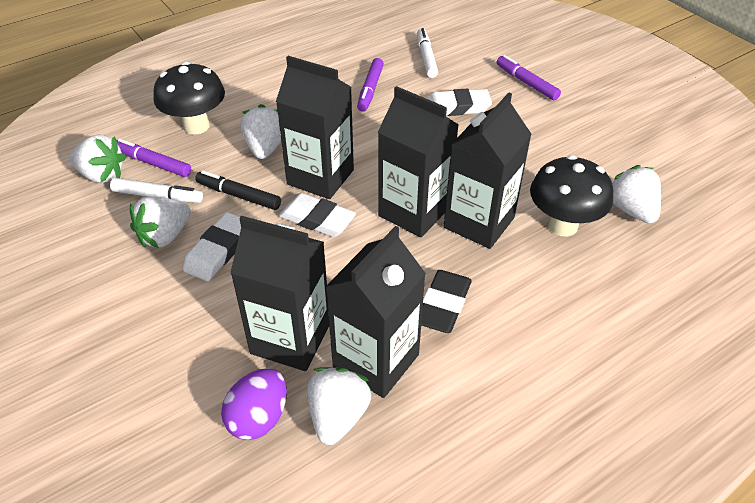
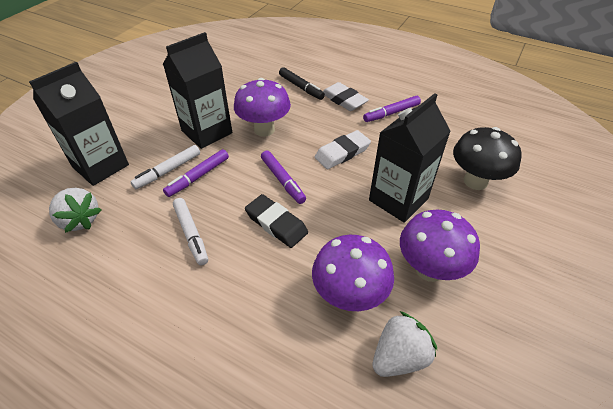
black carton: [230,216,329,371] [276,56,354,199] [326,226,426,398] [378,86,459,237] [444,93,532,249] = 5 -> [29,62,129,186] [163,32,232,149] [369,93,451,223] = 3
black mushroom: [153,62,225,135] [530,155,613,236] = 2 -> [453,127,522,190] = 1
purple egg: [221,368,287,440] = 1 -> none = 0
purple mushroom: none = 0 -> [234,78,291,137] [312,235,394,311] [400,209,480,282] = 3
white eraser: [183,212,241,281] [278,193,356,237] [427,89,492,116] = 3 -> [315,130,371,169] [323,82,369,111] = 2
white strawberry: [69,134,126,183] [130,196,191,248] [241,104,281,159] [308,367,371,445] [612,165,661,224] = 5 -> [49,188,101,233] [373,311,438,377] = 2

